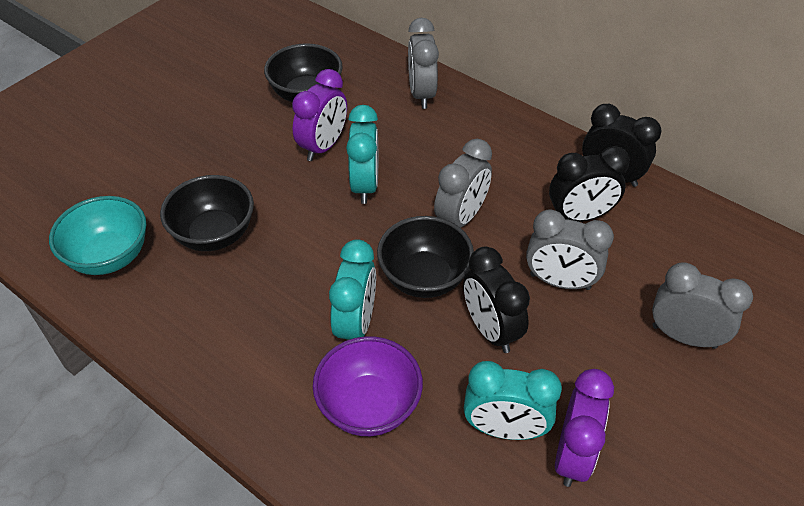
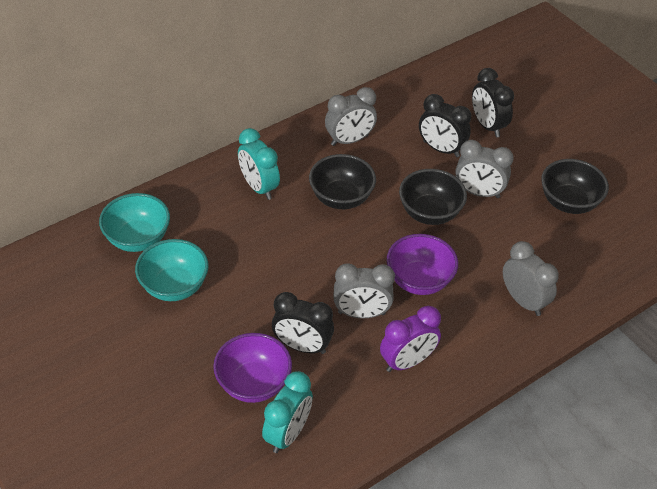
purple bowl: [313,336,423,436] = 1 -> [213,333,292,403] [387,234,458,295] = 2
purple clock: [292,69,347,161] [555,369,614,487] = 2 -> [380,306,441,372] = 1
turquoise bowl: [49,196,147,275] = 1 -> [99,193,170,252] [135,239,209,301] = 2
turquoise clock: [329,239,376,341] [346,105,378,204] [464,361,562,440] = 3 -> [238,128,280,200] [262,371,313,453] = 2

